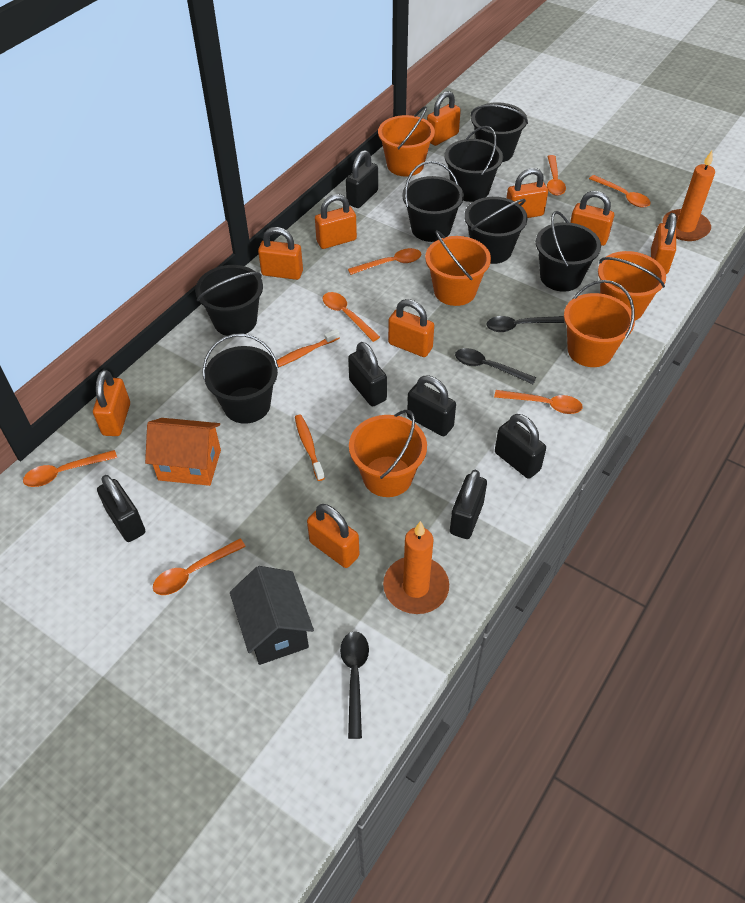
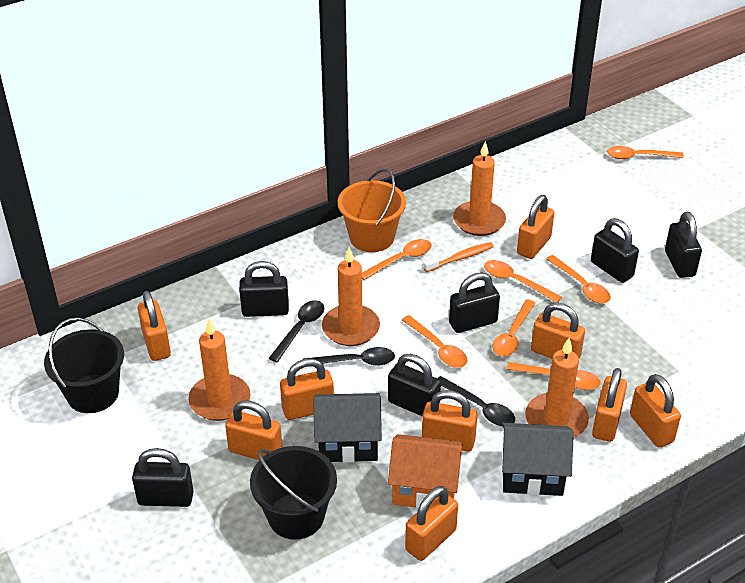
black bucket: [195,265,263,336] [202,334,279,424] [402,161,464,242] [444,126,503,202] [464,197,528,264] [471,102,528,162] [536,211,601,292] = 7 -> [44,318,124,413] [250,446,337,540] = 2
black house: [230,566,314,665] = 1 -> [313,393,382,463] [502,423,574,496] = 2
orange bucket: [349,410,427,497] [378,106,435,176] [425,230,491,306] [564,280,635,367] [598,251,666,320] = 5 -> [338,169,406,252] = 1
orange candle: [383,521,449,614] [663,151,715,241] = 2 -> [188,319,251,421] [322,247,380,346] [453,141,506,236] [525,338,589,438] = 4
orange toothbrush: [276,329,340,367] [295,415,325,481] = 2 -> [423,242,494,272] = 1

